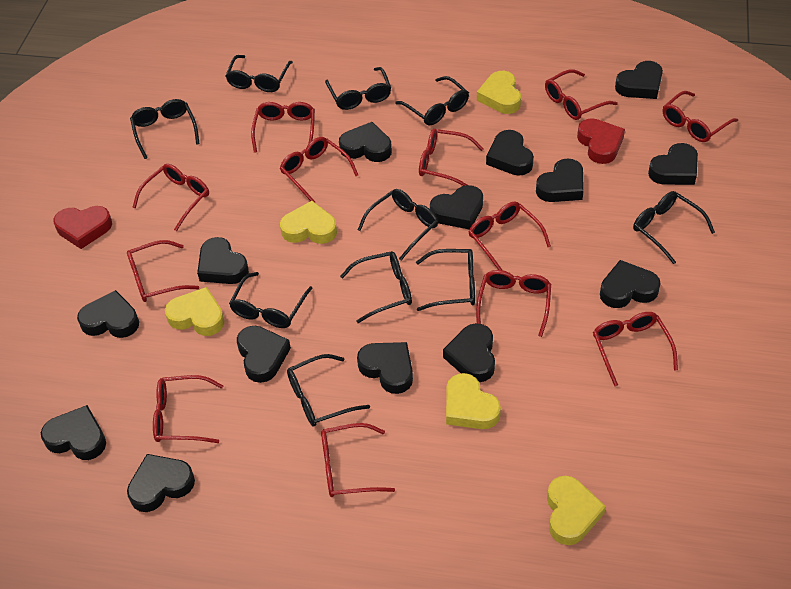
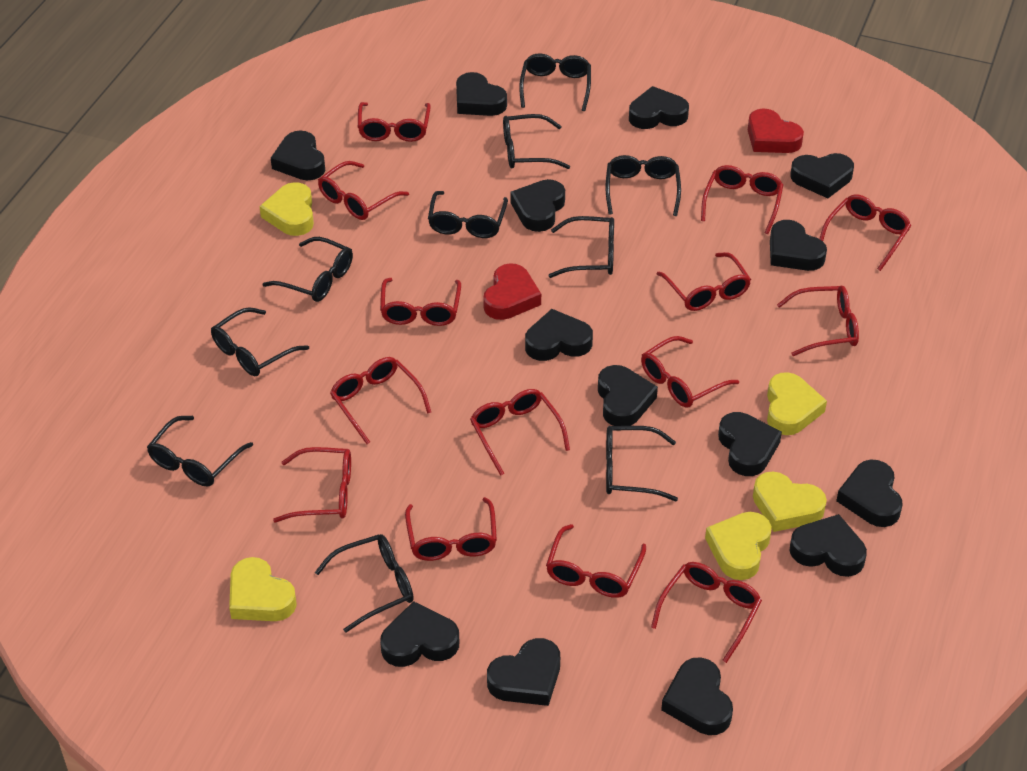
red glasses: [127,240,199,302] [132,164,209,231] [153,375,224,443] [251,102,315,153] [280,137,358,202] [321,423,395,497] [419,129,484,186] [469,201,551,270] [476,270,551,337] [545,69,618,120] [593,312,678,386] [663,91,738,142] = 12 -> [273,447,351,523] [318,161,409,220] [330,357,431,444] [358,102,431,142] [380,278,461,326] [405,497,497,561] [470,389,570,476] [546,524,646,598] [641,336,739,407] [651,562,762,663] [657,252,751,311] [701,165,783,234] [777,286,859,356] [820,194,911,271] = 14

